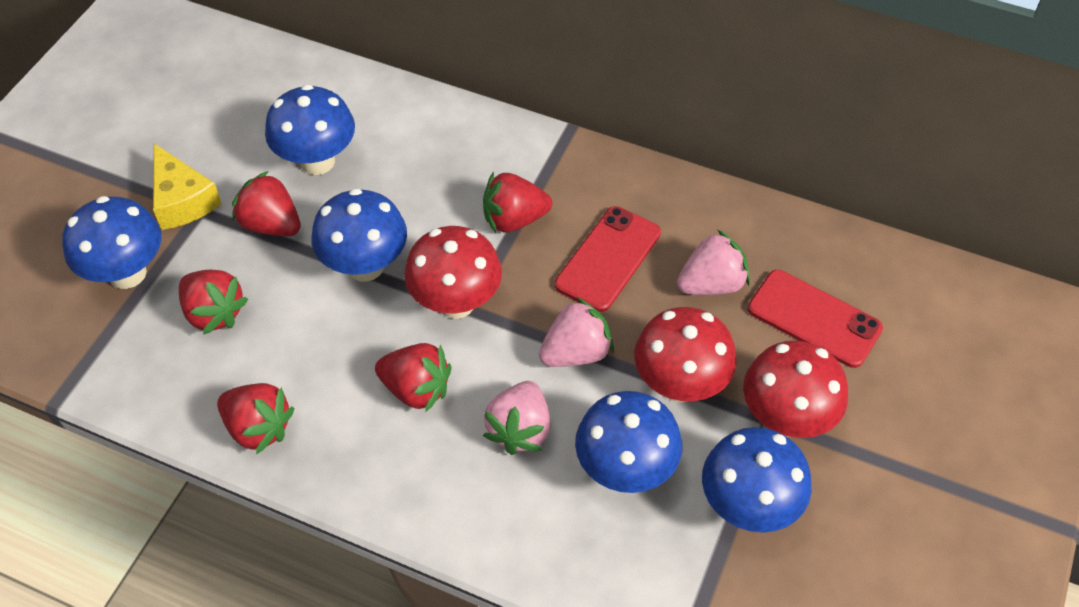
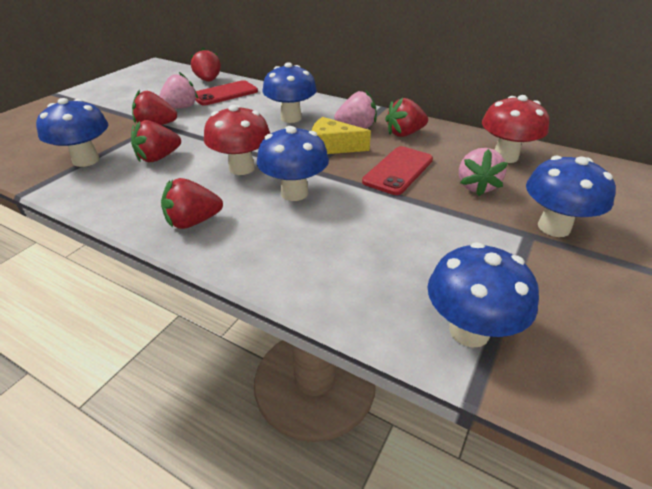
red mushroom: [404,226,502,319] [634,307,737,403] [743,341,848,438] = 3 -> [204,105,270,175] [482,95,549,163] = 2

